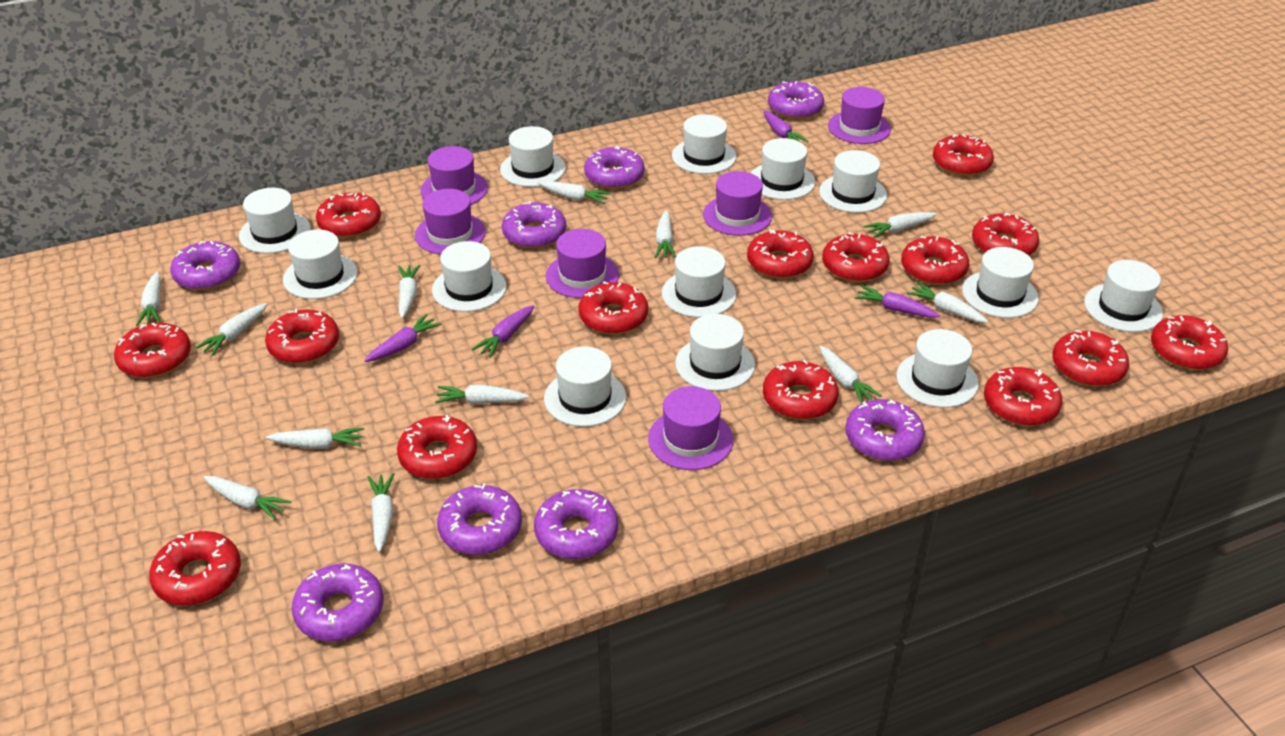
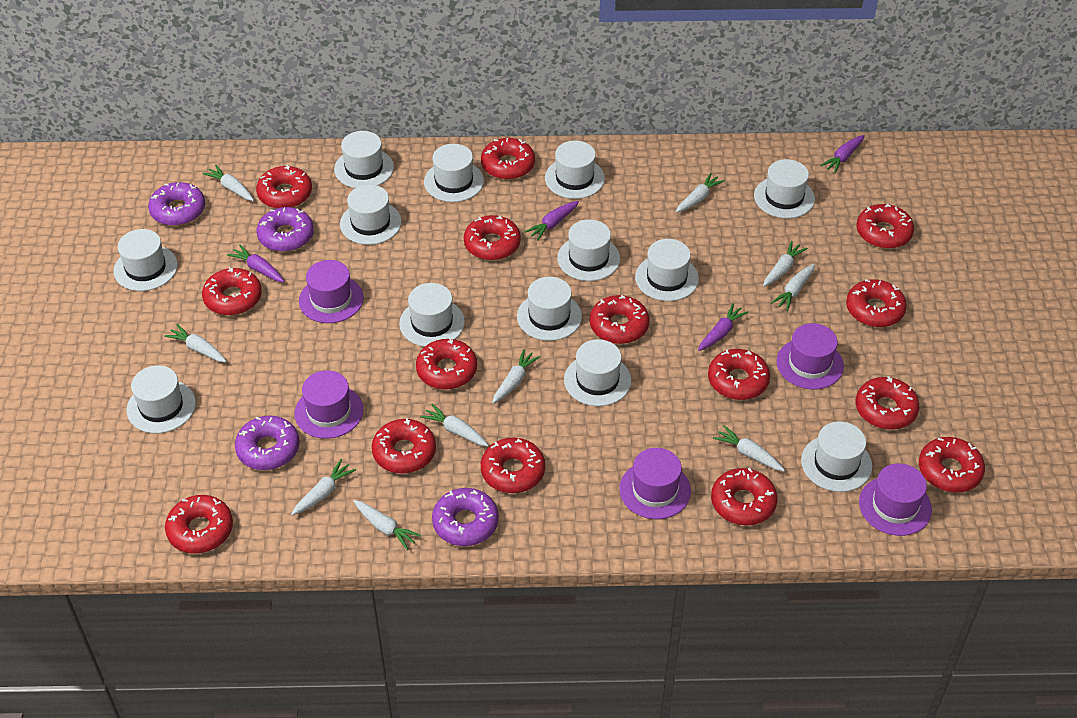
purple donut: [170,241,240,290] [292,563,384,642] [437,483,522,555] [502,201,566,248] [534,489,618,559] [584,145,645,189] [768,81,824,119] [845,399,925,461] = 8 -> [148,182,205,226] [235,416,299,470] [257,207,314,252] [432,488,499,546] = 4
purple hat: [415,189,486,254] [420,146,488,205] [546,229,619,298] [648,386,733,470] [703,171,772,236] [828,87,891,144] = 6 -> [294,370,363,439] [299,260,364,323] [619,448,691,519] [776,323,844,389] [859,463,932,536] = 5
white carrot: [136,272,161,326] [196,303,268,356] [203,476,291,520] [266,428,364,449] [368,473,394,552] [398,265,421,319] [435,385,529,404] [538,181,611,204] [655,210,676,258] [819,346,882,404] [863,212,937,238] [907,282,988,323] = 12 -> [164,324,227,362] [203,165,254,201] [291,459,356,515] [353,500,421,550] [420,404,489,446] [492,349,541,404] [676,173,725,213] [713,425,785,471] [763,241,808,287] [771,264,815,311] = 10

